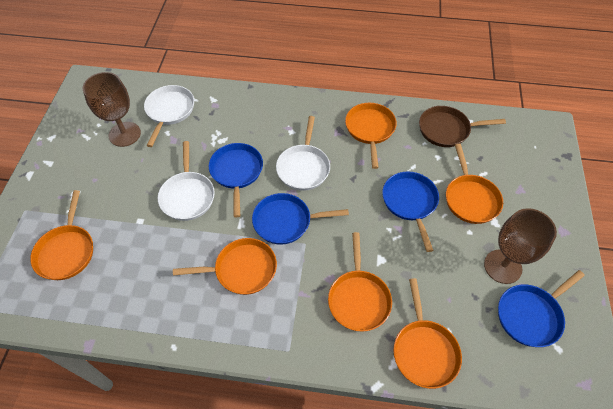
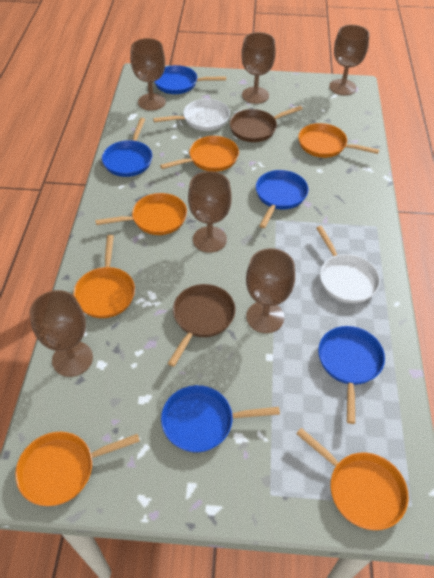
blue pan: [209,143,263,217] [252,193,349,245] [382,172,439,252] [498,270,585,347] = 4 -> [102,118,152,177] [154,65,226,94] [161,385,280,452] [256,170,308,228] [318,326,385,424] = 5
brown goblet: [83,72,141,147] [484,208,557,284] = 2 -> [30,290,93,377] [130,38,166,111] [188,171,232,253] [241,32,276,104] [246,248,295,333] [329,25,370,95] = 6
brown pan: [419,106,506,147] = 1 -> [168,284,236,367] [229,106,303,142] = 2
white pan: [144,85,194,147] [158,141,215,221] [276,116,330,191] = 3 -> [153,99,230,131] [316,226,380,304] = 2

